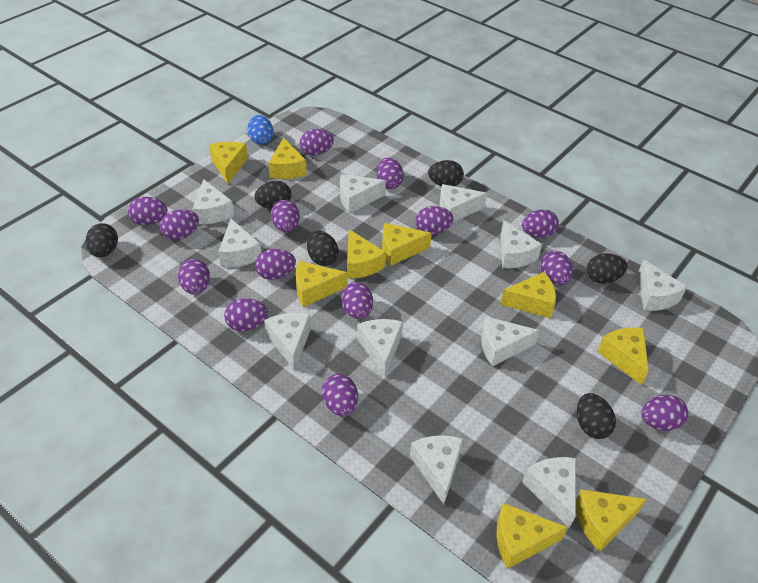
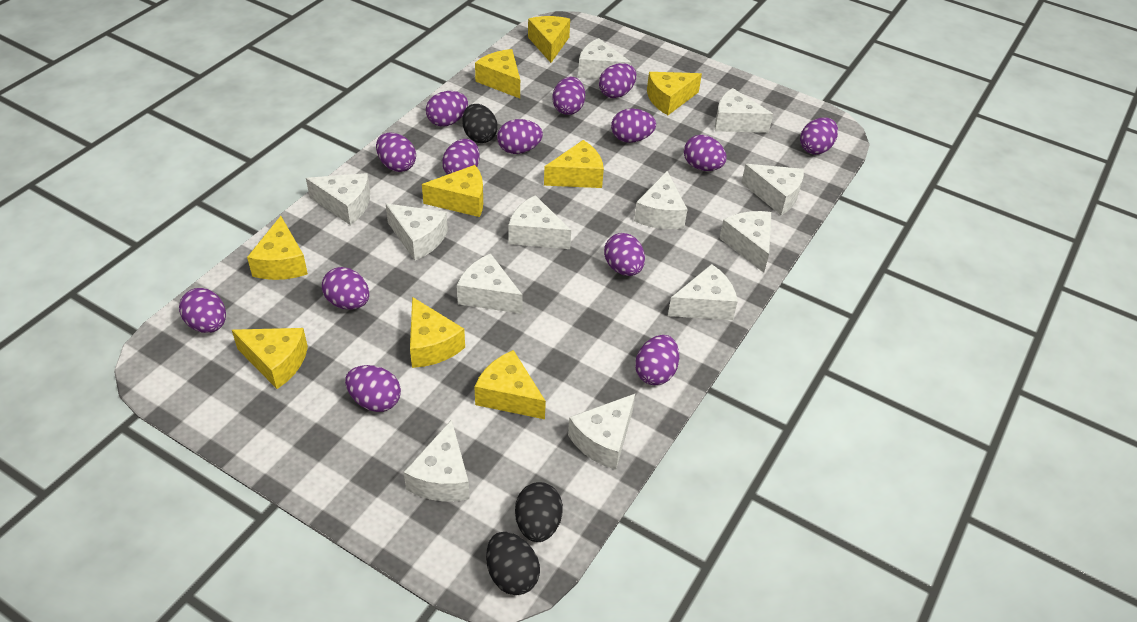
black egg: [86,223,118,257] [254,181,292,209] [307,231,338,266] [428,160,464,186] [577,393,616,439] [587,253,628,284] = 6 -> [462,104,498,143] [486,532,540,595] [515,482,563,542] = 3
blue egg: [248,115,273,145] = 1 -> none = 0
white cheese: [192,179,234,225] [218,219,261,267] [264,313,311,370] [340,174,386,213] [357,319,403,377] [410,435,463,504] [439,184,487,222] [482,317,539,366] [501,220,542,268] [522,457,576,528] [637,259,687,311] = 11 -> [306,173,370,225] [386,204,448,260] [404,420,470,501] [457,253,523,314] [509,195,571,249] [568,394,635,470] [578,38,632,79] [634,171,688,229] [668,264,738,320] [715,88,773,133] [719,211,771,273] [741,164,804,215] = 12

